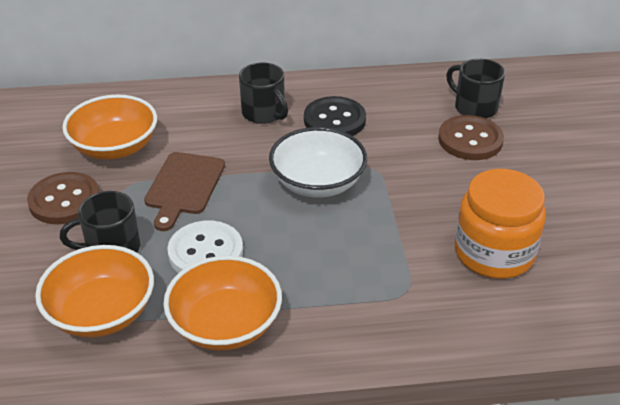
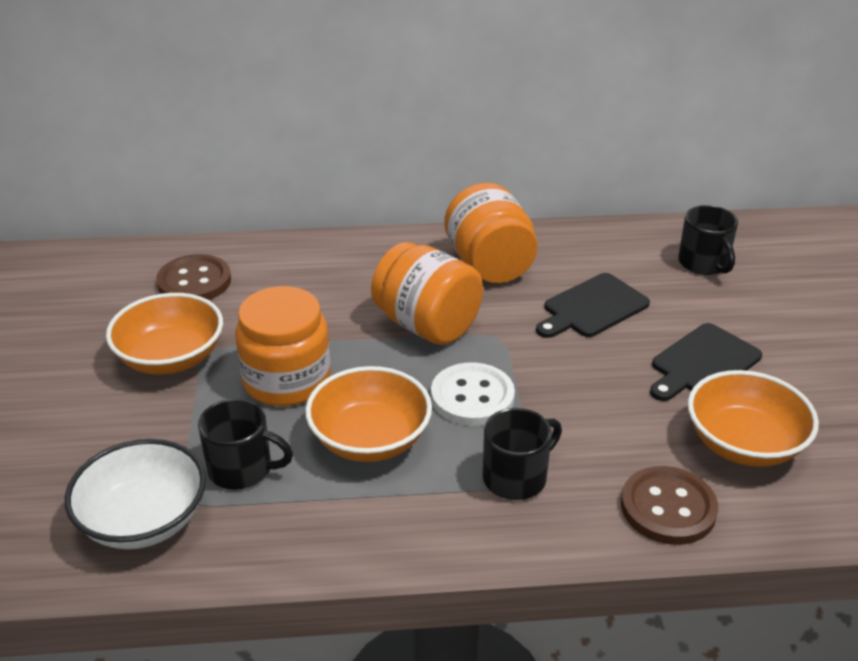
black button: [304,96,366,136] = 1 -> none = 0
black cutting board: none = 0 -> [536,273,650,338] [650,323,762,401] = 2
brown cutting board: [144,152,225,231] = 1 -> none = 0
orange jar: [455,169,546,279] = 1 -> [235,286,331,406] [371,242,483,345] [444,183,538,283] = 3

